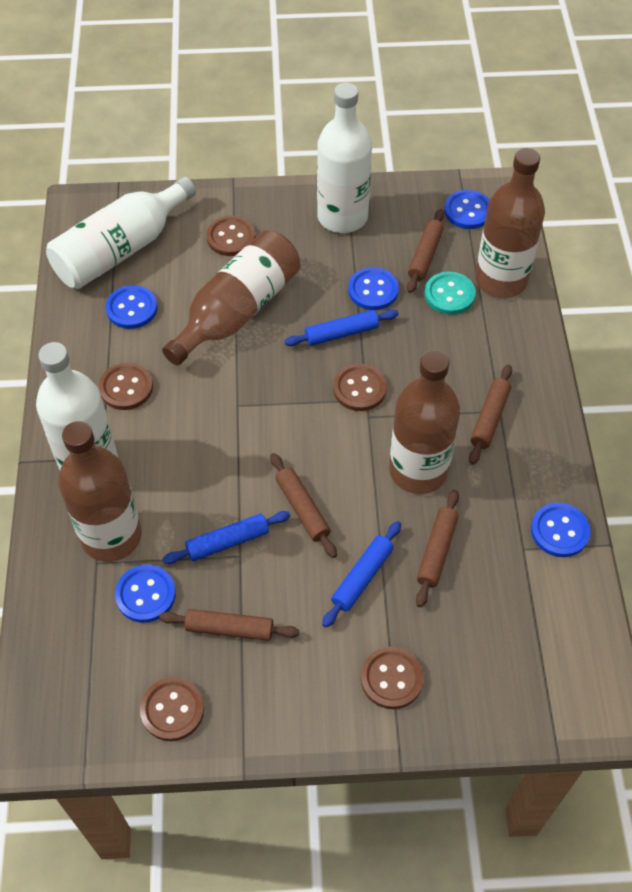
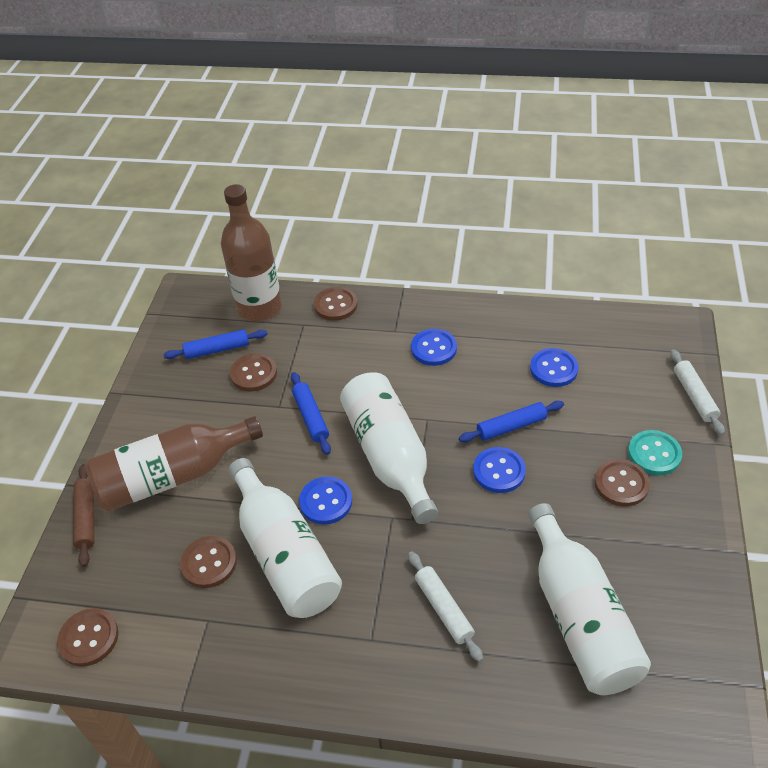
blue button: [106,285,157,329] [115,565,176,623] [348,267,399,310] [444,190,490,229] [531,503,591,557] = 5 -> [299,477,352,525] [411,329,457,366] [473,447,526,493] [530,348,578,387] = 4
brown bottle: [58,421,142,562] [162,230,300,366] [389,350,460,494] [475,148,545,298] = 4 -> [85,416,263,512] [221,184,282,322] = 2
brown rolling pin: [159,609,299,641] [270,453,337,558] [407,209,444,293] [416,490,459,607] [469,365,512,465] = 5 -> [73,464,94,567] = 1
white rolling pin: none = 0 -> [408,551,483,662] [670,349,725,435] = 2

